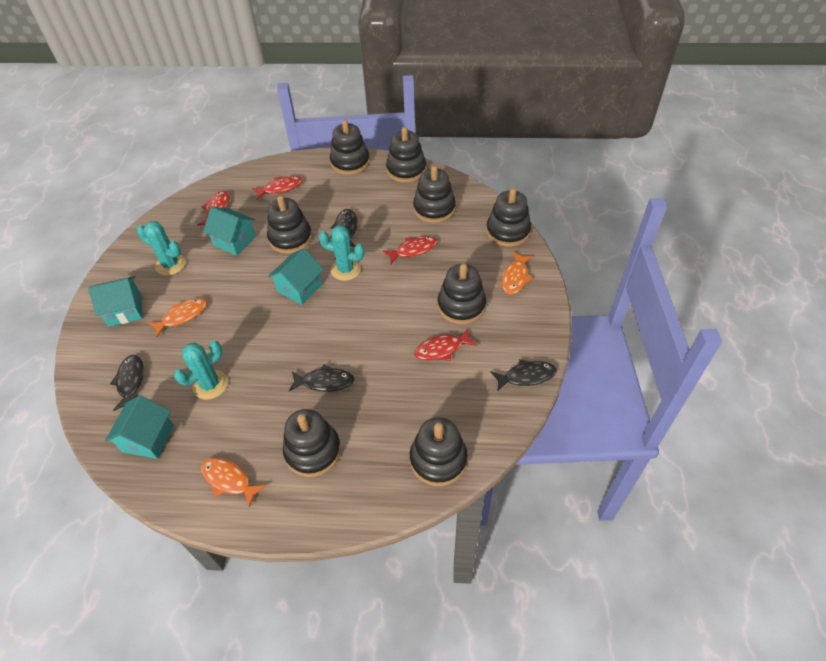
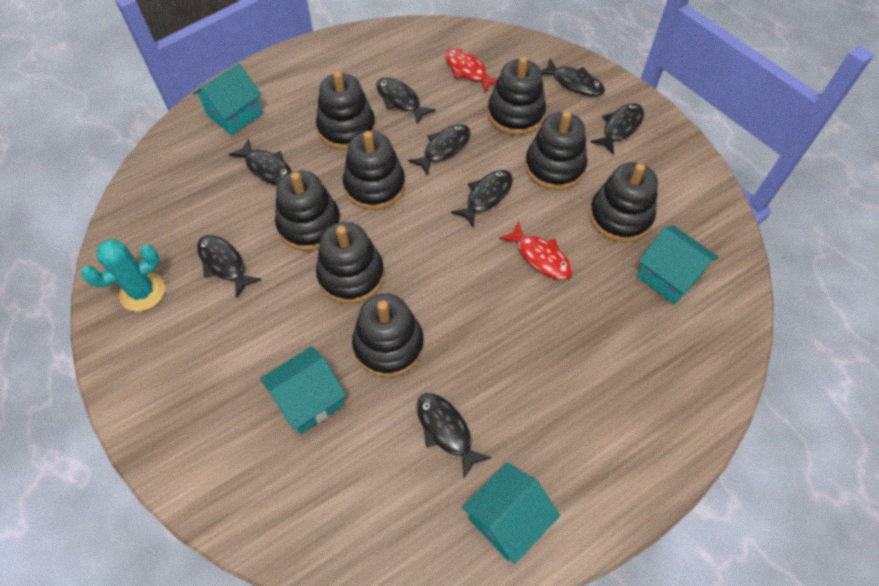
black fish: [110,355,144,411] [289,364,354,392] [330,209,358,247] [491,359,557,392] = 4 -> [197,235,261,298] [229,139,292,185] [376,77,436,123] [408,124,471,176] [417,393,491,478] [451,170,513,228] [541,59,605,96] [591,103,644,155] = 8
orange fish: [148,298,207,337] [201,458,266,508] [502,252,533,295] = 3 -> none = 0
red fish: [197,191,230,226] [252,176,302,199] [383,236,437,264] [414,328,477,361] = 4 -> [445,48,498,92] [499,221,573,279] = 2
turquoise cactus: [136,221,186,276] [174,340,228,400] [319,225,364,281] = 3 -> [81,239,165,311] = 1

